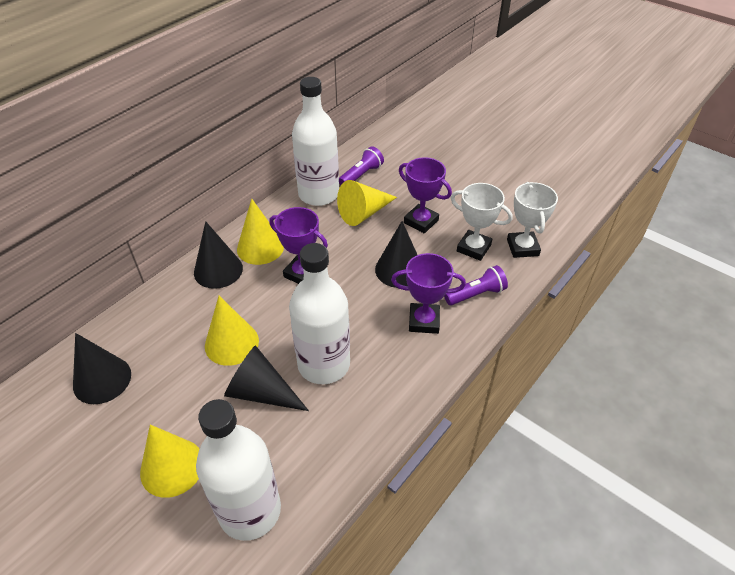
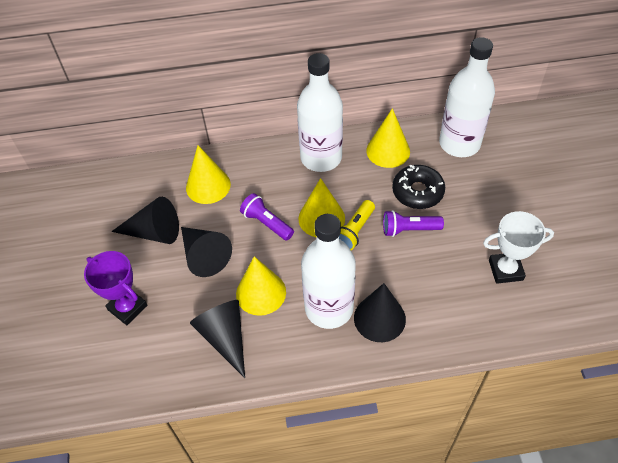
black donut: none = 0 -> [392,165,445,209] = 1
purple trophy: [269,207,328,284] [391,253,466,334] [399,157,452,234] = 3 -> [84,251,148,325] = 1
white trophy: [451,183,513,261] [507,182,558,258] = 2 -> [483,211,554,284] = 1
yellow flashlight: none = 0 -> [339,200,375,250] = 1

